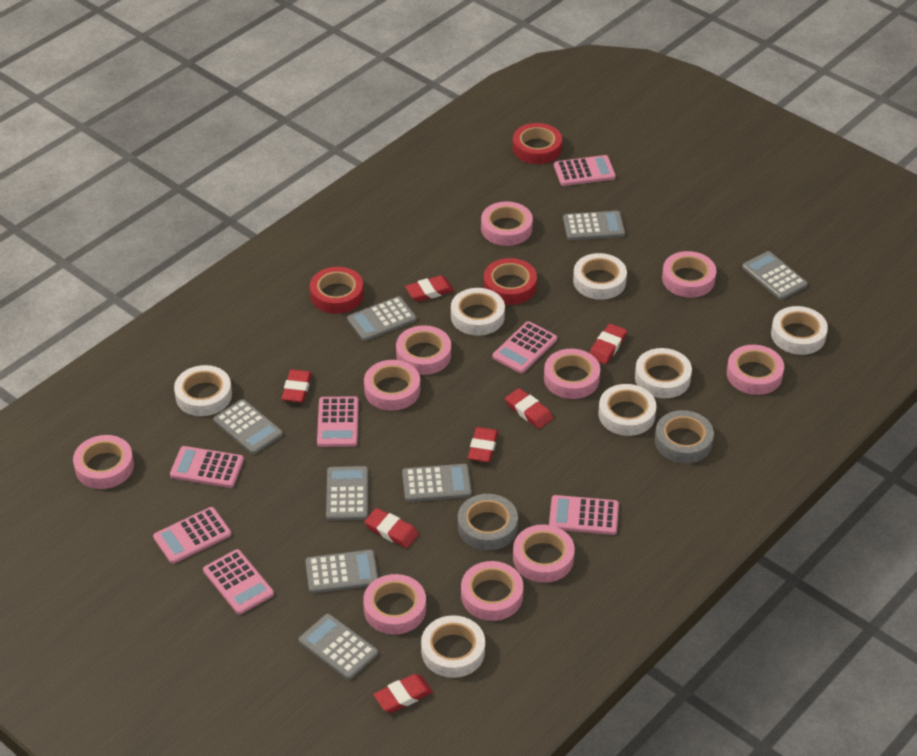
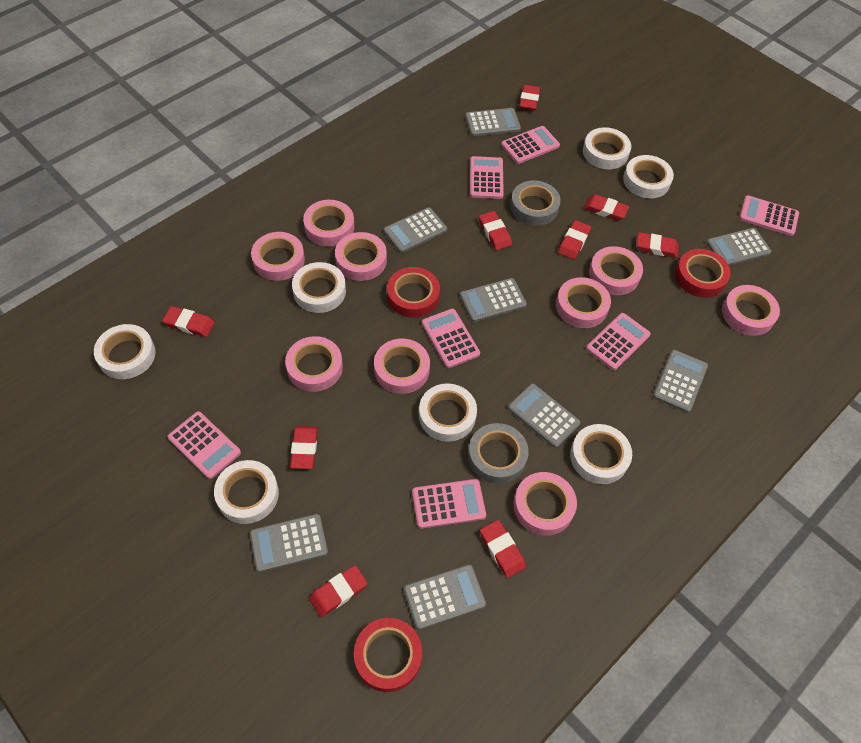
pink tape: [73,435,134,489] [363,574,426,634] [364,360,420,411] [396,325,451,375] [461,561,524,621] [481,202,533,246] [513,524,575,583] [544,349,600,399] [662,251,716,298] [727,345,784,395] = 10 -> [251,232,305,281] [285,336,343,392] [303,200,354,247] [335,232,387,281] [374,339,430,394] [513,472,577,536] [556,277,611,328] [589,246,643,295] [722,285,780,336] = 9
red eraser: [282,369,312,403] [364,508,419,548] [373,674,433,713] [405,275,454,302] [468,427,498,462] [505,388,553,429] [590,324,627,364] = 7 -> [162,306,215,337] [290,426,318,469] [309,565,368,617] [479,211,512,250] [480,520,526,578] [519,85,540,110] [558,220,591,260] [584,194,629,221] [637,232,679,258] = 9

